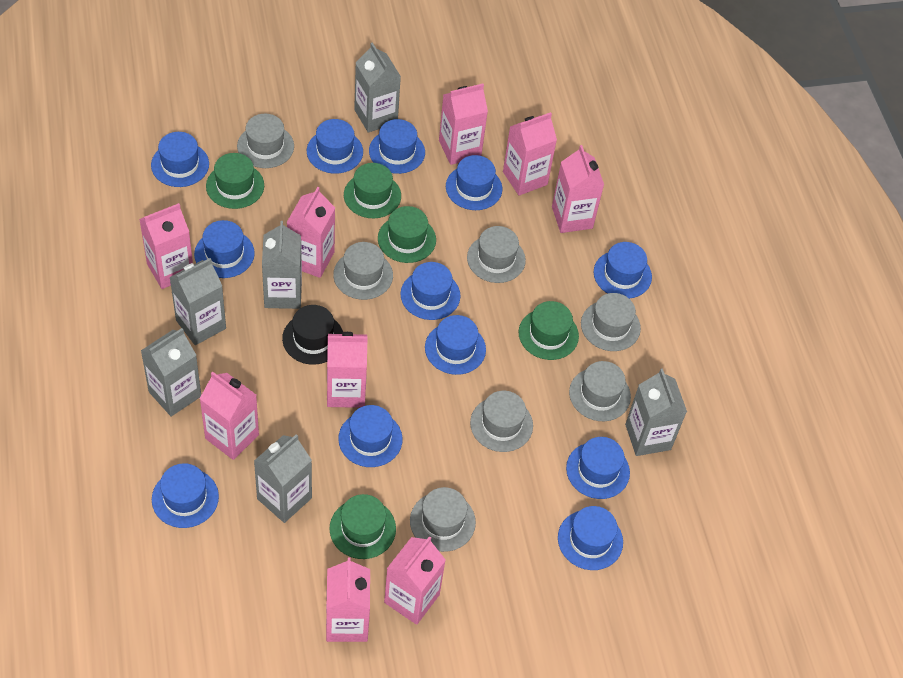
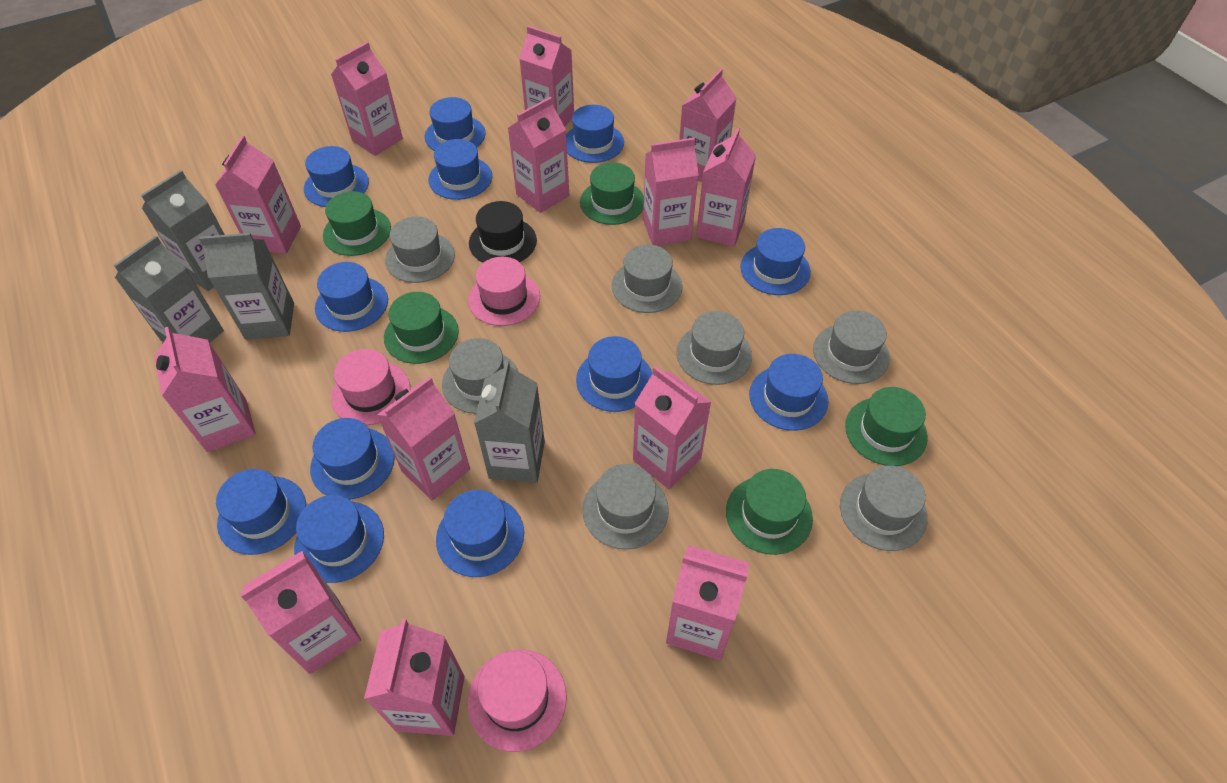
grey carton: [141,328,201,417] [169,258,226,345] [254,434,312,523] [262,221,302,309] [354,42,401,133] [625,369,687,456] = 6 -> [114,236,224,343] [141,170,225,291] [199,233,294,340] [474,360,545,483] = 4
pink carton: [139,203,193,289] [200,372,259,460] [286,187,335,278] [326,557,370,642] [327,332,368,408] [384,536,446,625] [439,83,488,165] [503,112,557,196] [552,145,604,233] = 9 -> [154,327,256,452] [215,136,301,254] [240,551,361,674] [331,42,403,156] [364,619,465,736] [377,376,470,500] [508,97,569,213] [519,26,574,127] [633,366,711,489] [643,138,699,246] [666,545,749,660] [679,69,737,182] [696,127,756,247] = 13
pink hat: none = 0 -> [331,349,410,425] [467,650,567,752] [468,257,540,326] = 3

